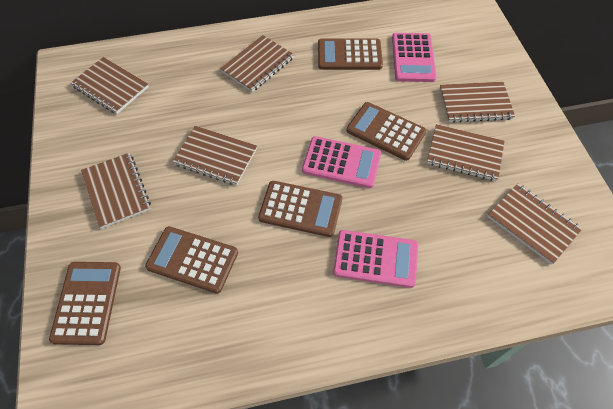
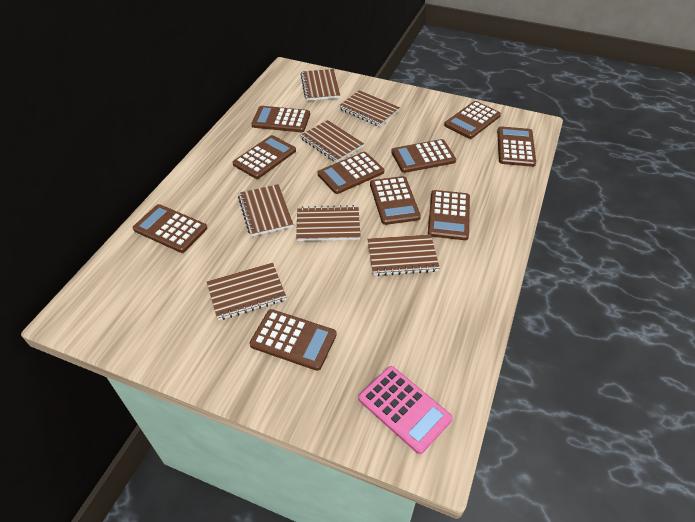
brown calculator: [49,262,121,345] [145,226,238,294] [258,181,342,237] [318,39,383,70] [346,102,426,161] = 5 -> [132,204,207,253] [233,135,296,179] [250,309,337,371] [251,106,310,132] [318,152,384,194] [370,176,421,225] [391,139,456,173] [428,190,470,240] [444,101,501,139] [497,126,536,167] = 10
pink calculator: [302,136,381,188] [333,230,418,288] [392,33,437,82] = 3 -> [358,366,453,454] = 1

